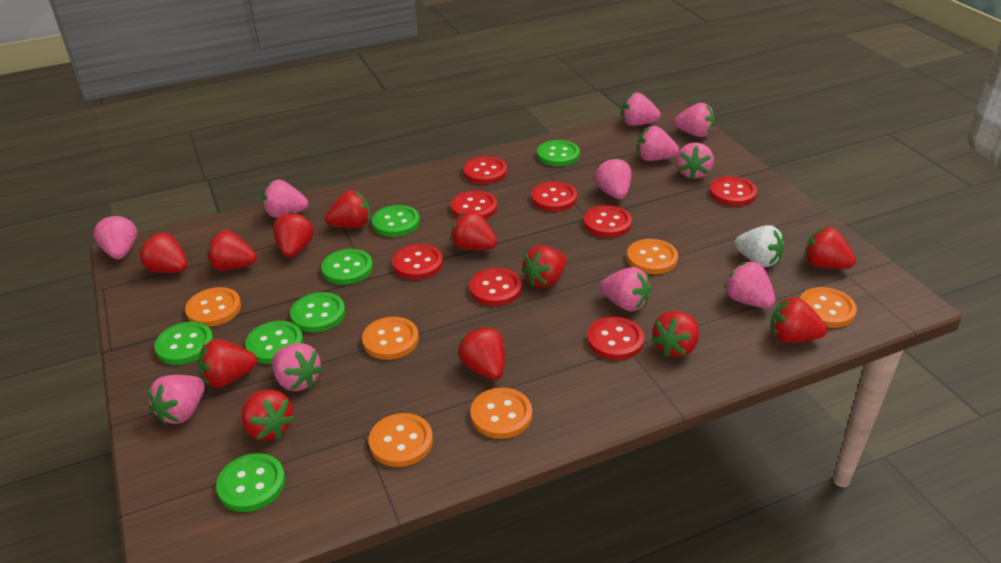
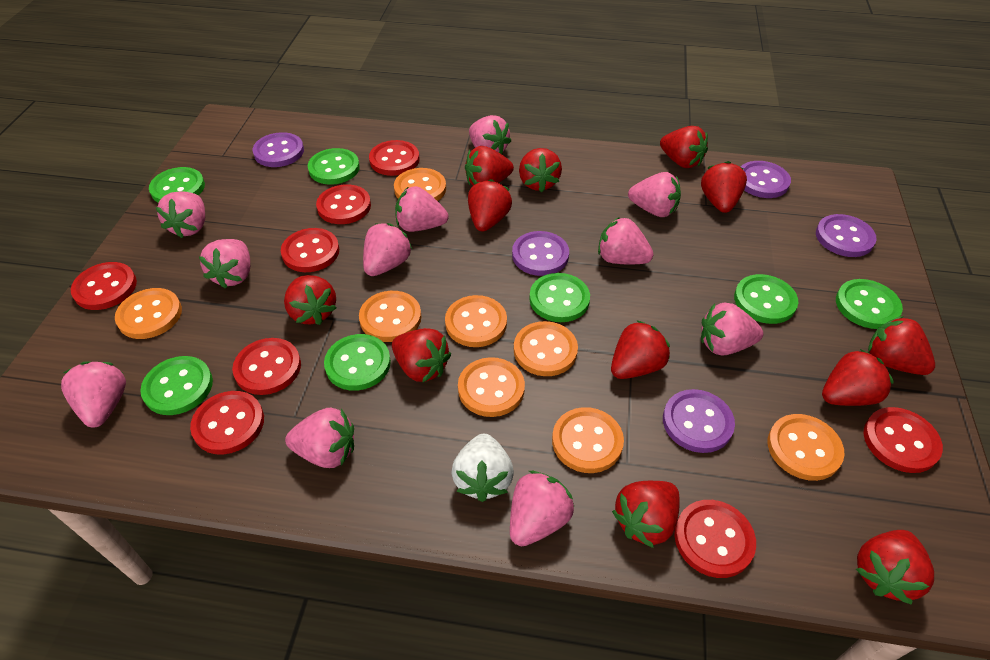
orange button: [185,287,241,327] [362,317,419,360] [369,413,433,467] [470,388,532,439] [627,239,678,274] [800,287,857,328] = 6 -> [115,288,182,339] [359,291,422,342] [394,168,446,201] [445,295,507,347] [458,357,525,417] [514,321,578,376] [552,407,624,473] [768,414,844,481] = 8
purple button: none = 0 -> [253,132,304,167] [512,231,569,276] [663,389,735,453] [741,161,791,198] [816,214,877,257] = 5

